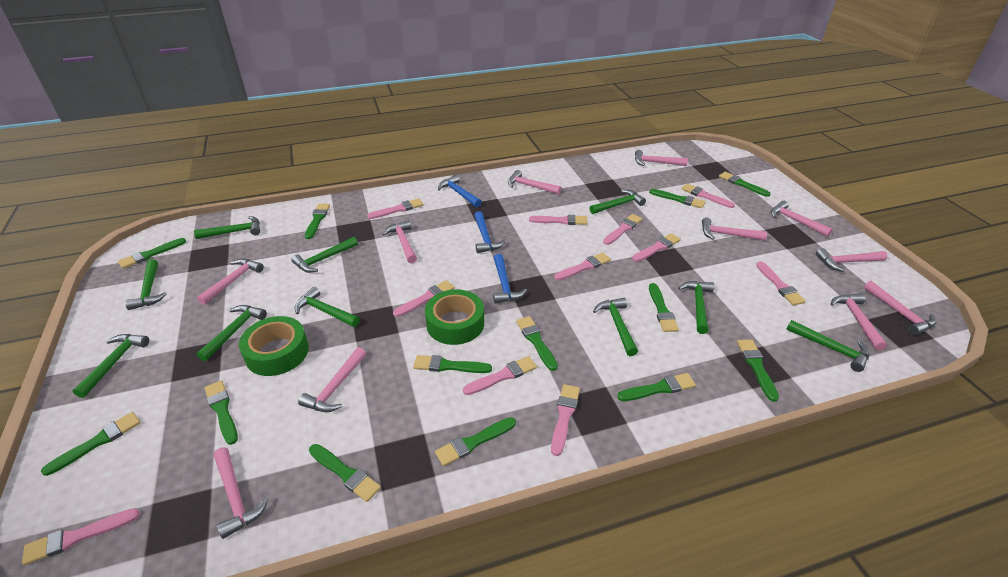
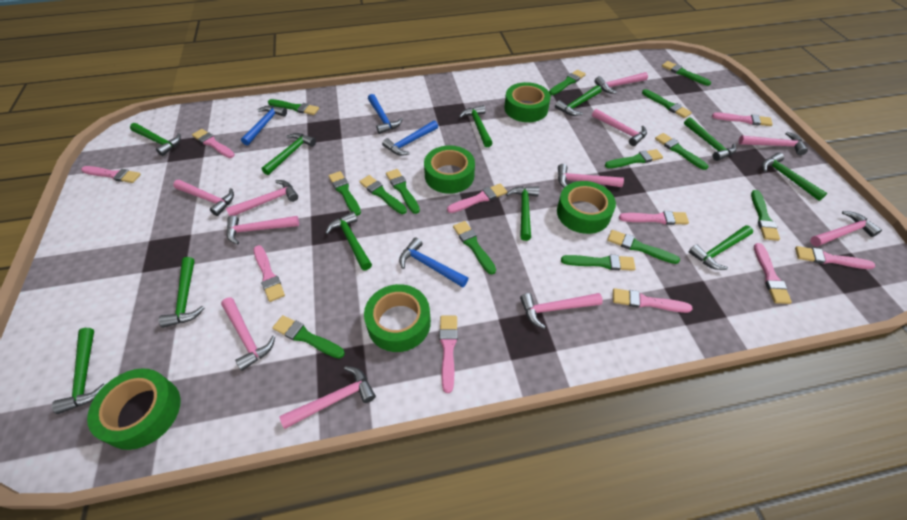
blue hammer: [438,175,482,207] [474,211,506,253] [493,254,527,304] = 3 -> [241,106,287,145] [368,94,403,134] [382,120,438,156] [399,237,469,287] = 4
green brush: [41,412,141,476] [118,238,186,269] [205,380,238,445] [305,204,330,239] [309,444,381,502] [413,355,492,373] [435,417,516,466] [516,316,558,371] [617,373,696,401] [649,189,706,208] [649,283,679,332] [719,172,770,197] [737,339,779,402] = 13 -> [268,99,319,115] [272,315,345,359] [329,171,361,216] [359,175,407,214] [386,169,420,214] [453,221,496,274] [549,70,586,95] [561,255,636,271] [605,149,663,168] [607,230,680,264] [642,89,692,118] [655,133,708,170] [662,61,711,86] [751,190,780,241] = 14
green hammer: [72,334,149,398] [125,259,167,310] [194,216,260,239] [197,305,267,361] [291,237,358,273] [295,287,360,327] [590,190,646,214] [593,298,638,356] [678,281,714,334] [786,320,869,372] = 10 -> [52,328,105,414] [130,123,181,156] [159,257,204,328] [261,133,316,175] [325,212,372,270] [459,105,493,147] [506,186,539,241] [555,85,602,116] [684,117,736,161] [689,225,753,270] [762,153,827,201] = 11
green tape: [239,316,309,376] [425,289,484,345] = 2 -> [87,368,180,450] [364,284,431,352] [424,145,475,194] [504,82,551,122] [557,181,616,234] = 5
pink brush: [22,508,140,565] [367,198,423,219] [393,280,455,317] [463,356,537,395] [529,215,588,225] [551,384,580,456] [554,252,611,280] [603,214,642,245] [632,233,681,262] [681,184,735,208] [756,261,806,305] = 11 -> [81,166,141,183] [192,129,235,158] [254,245,285,302] [439,316,458,393] [447,183,507,213] [613,288,692,313] [619,211,689,225] [712,112,773,126] [754,243,792,304] [795,246,875,269] = 10

